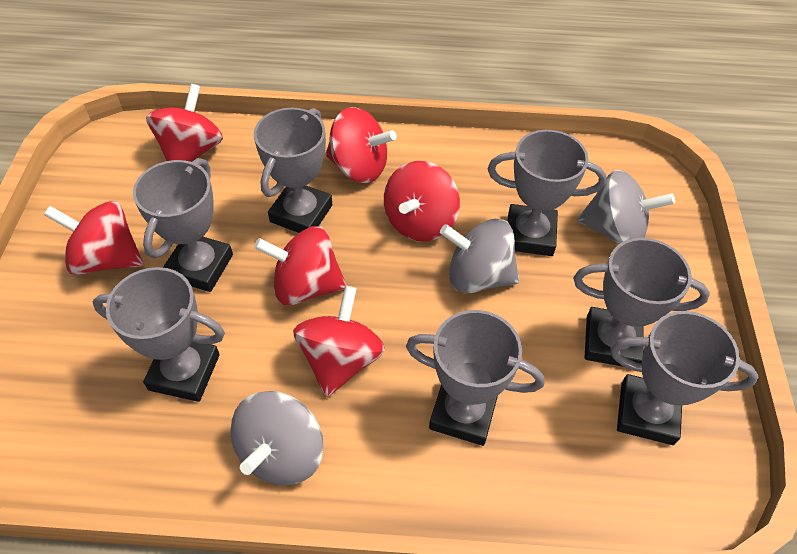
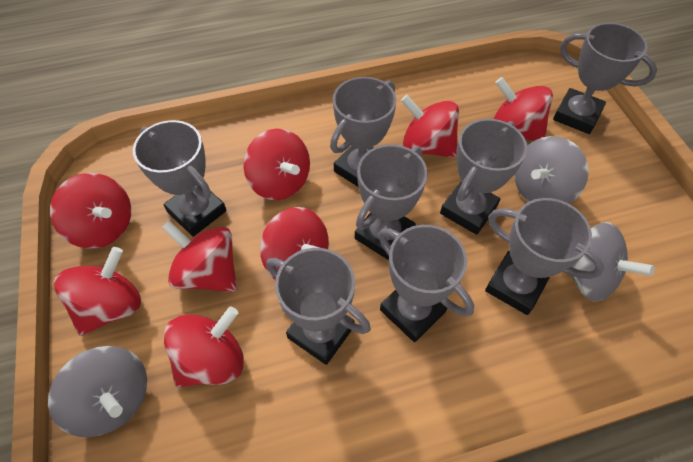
grey trophy: [93,267,225,402] [133,158,233,292] [254,108,332,233] [406,310,545,446] [488,130,606,256] [574,238,710,367] [610,311,758,445] = 7 -> [133,120,227,237] [266,248,371,365] [330,77,396,187] [355,144,427,260] [378,225,474,342] [440,119,527,235] [485,198,604,315] [553,23,657,134] = 8
red spinning top: [44,201,143,275] [146,84,223,162] [254,226,347,306] [293,286,385,397] [326,107,397,183] [384,161,460,242] = 6 -> [50,173,131,248] [54,247,141,336] [162,221,237,292] [163,307,244,387] [244,128,310,200] [260,207,329,280] [401,95,459,158] [494,77,553,141] = 8

